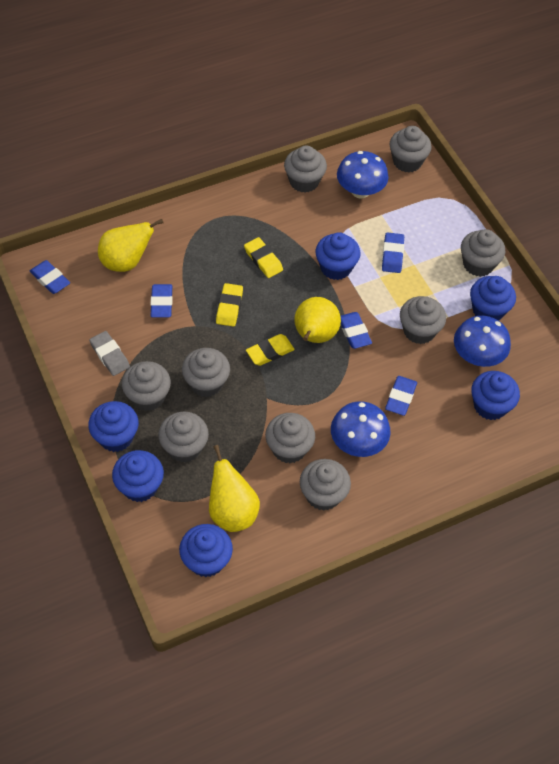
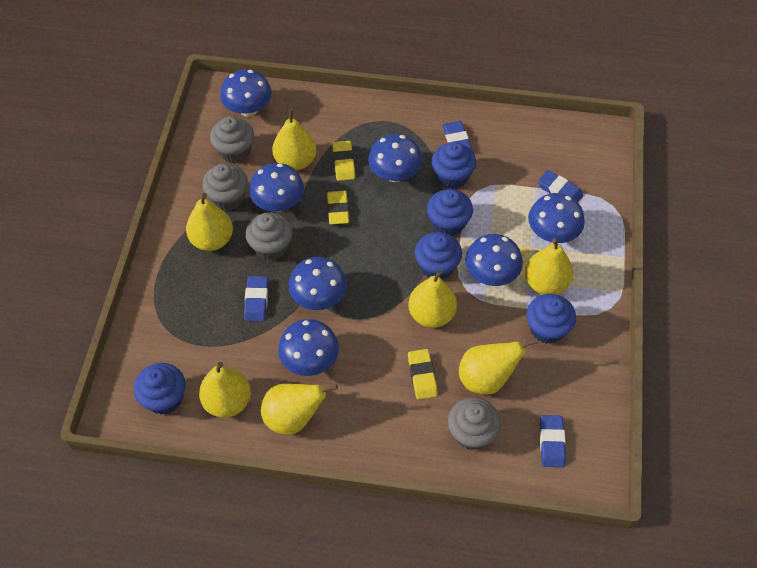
blue cupcake: [88,401,139,452] [112,450,164,502] [179,524,233,577] [315,232,360,280] [470,276,516,320] [471,371,520,420] = 6 -> [134,363,186,415] [415,232,462,279] [427,189,473,236] [432,142,476,189] [527,294,576,344] = 5
blue eraser: [30,260,70,294] [150,284,173,317] [341,312,372,349] [382,232,404,273] [385,376,417,416] = 5 -> [244,276,268,321] [442,121,472,149] [538,170,583,202] [540,415,566,467] = 4
blue mushroom: [331,401,391,457] [337,151,389,199] [454,316,511,367] = 3 -> [220,70,272,117] [249,163,304,212] [278,319,339,376] [289,257,347,310] [368,134,422,182] [465,234,523,286] [528,193,585,243] = 7
grey cupcake: [122,361,171,411] [158,412,209,463] [182,348,230,397] [265,413,315,463] [284,146,327,193] [300,459,351,511] [389,126,432,172] [400,296,446,344] [461,229,505,277] = 9 -> [202,163,248,211] [210,116,254,164] [245,212,292,260] [448,397,501,450] = 4
grey eraser: [89,331,130,376] = 1 -> none = 0
yellow pear: [98,219,164,272] [209,445,260,532] [294,297,341,343] = 3 -> [186,193,233,251] [199,362,251,418] [261,384,338,435] [272,109,316,170] [408,270,457,328] [459,339,538,395] [525,238,573,295] = 7

